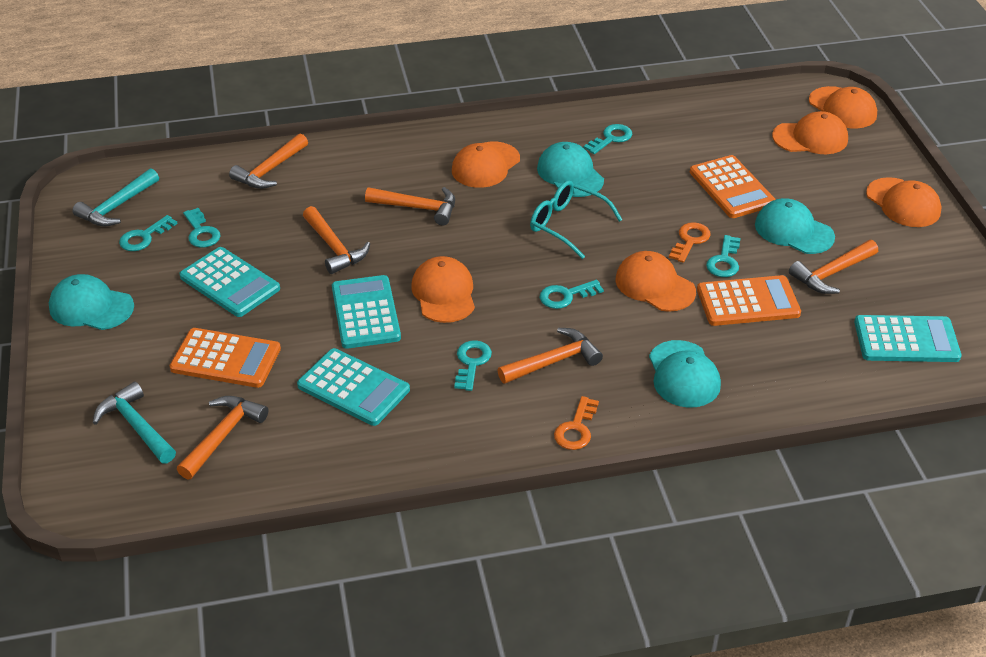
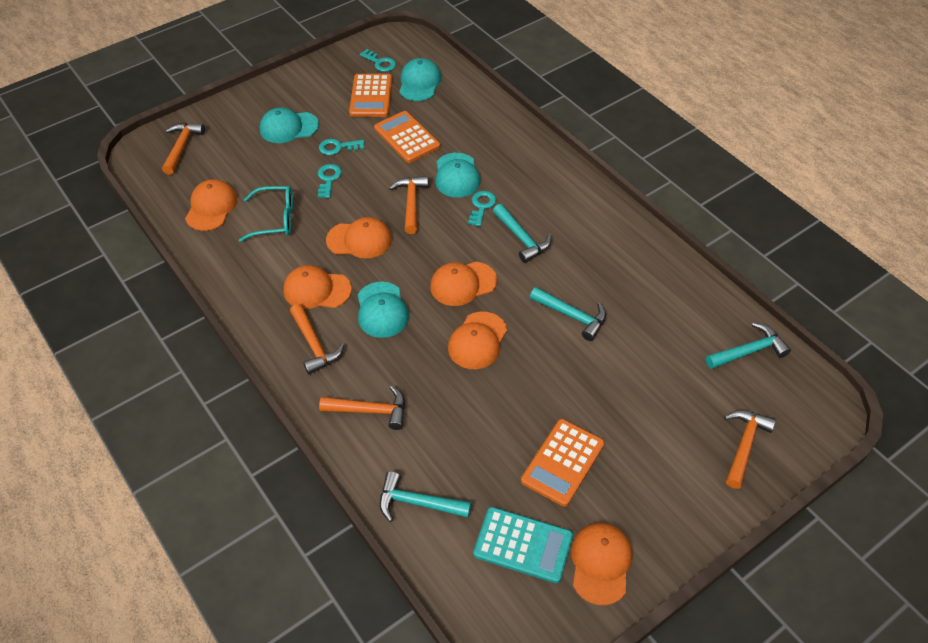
orange hammer: [177,396,269,480] [229,133,308,189] [303,206,370,274] [365,187,455,226] [497,328,603,384] [789,240,878,294] = 6 -> [162,123,205,175] [290,304,344,374] [319,386,405,430] [389,176,428,234] [724,410,776,489] = 5
orange key: [554,396,599,450] [669,222,711,263] = 2 -> none = 0
turquoise calculator: [179,247,280,317] [297,348,410,426] [332,275,401,349] [854,315,962,362] = 4 -> [473,507,573,583] = 1
turquoise hammer: [72,168,159,227] [93,382,176,464] = 2 -> [379,471,471,522] [493,204,551,263] [530,287,606,341] [706,323,791,369] = 4
turquoise key: [119,215,178,251] [183,208,221,248] [454,340,492,391] [540,280,604,309] [583,124,632,154] [706,235,741,277] = 6 -> [318,164,342,198] [319,139,364,155] [360,49,396,72] [468,191,496,226] = 4

